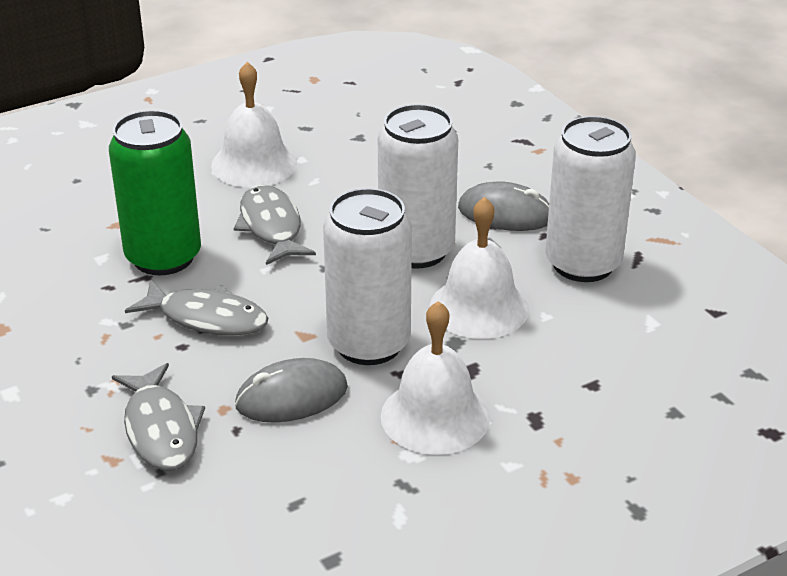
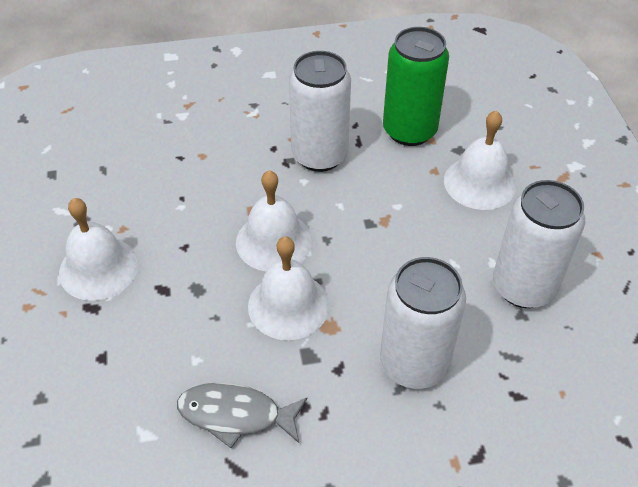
grey fish: [112,363,205,471] [125,280,268,336] [234,185,316,265] = 3 -> [177,382,307,448] = 1
grey mouse: [235,358,348,423] [458,181,549,231] = 2 -> none = 0
white bell: [211,62,297,187] [381,301,490,455] [430,197,529,339] = 3 -> [59,198,139,300] [236,170,312,271] [248,236,329,340] [444,110,516,210] = 4

